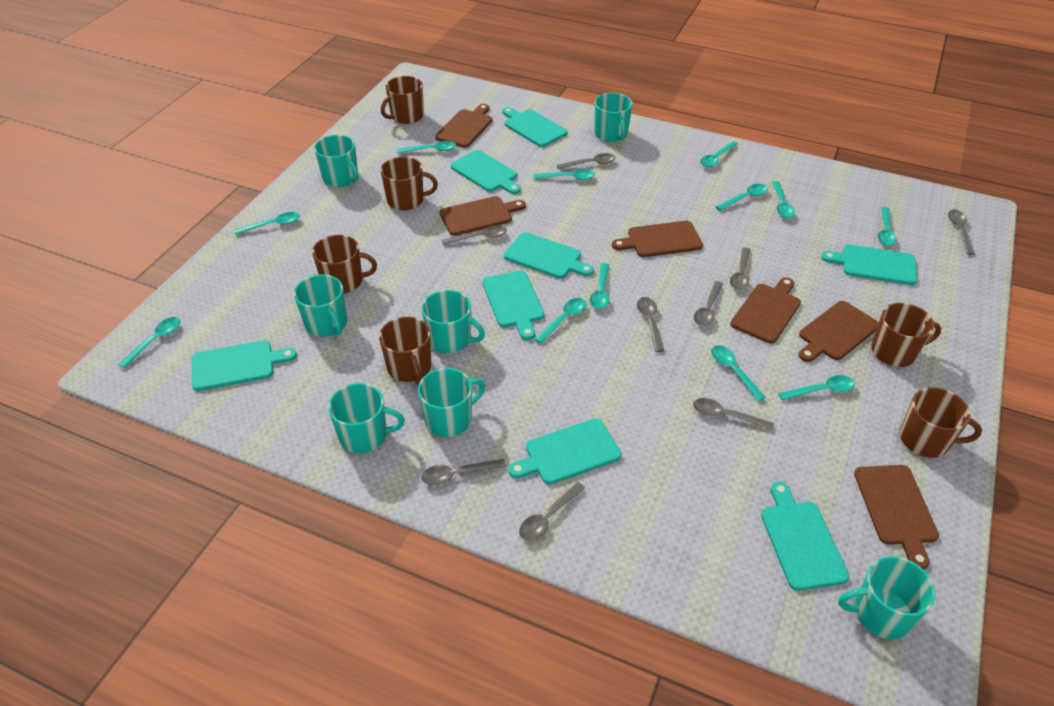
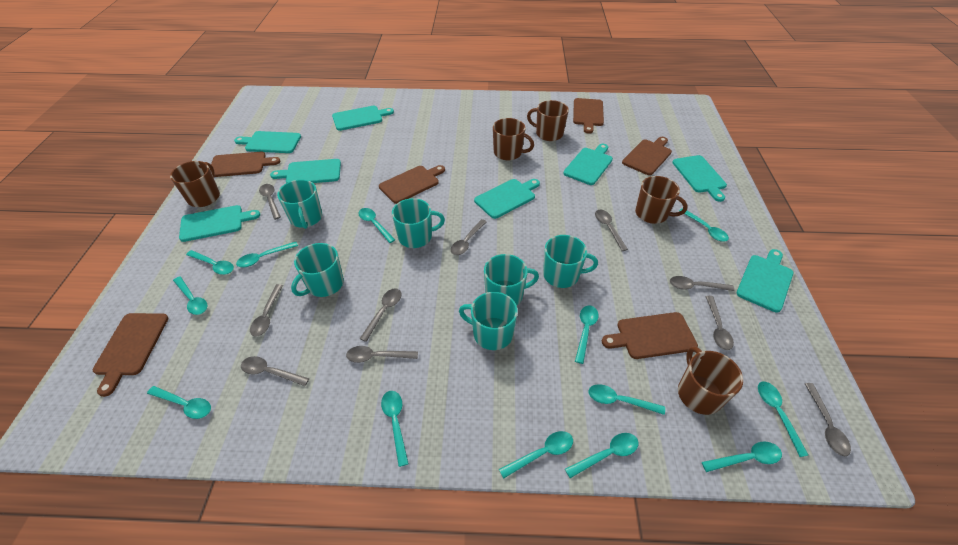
brown mug: [312,235,377,294] [379,317,431,384] [380,157,438,211] [381,76,424,124] [871,303,941,367] [900,387,982,458] = 6 -> [170,161,220,207] [493,118,534,160] [527,100,569,141] [635,176,688,224] [678,346,743,415] = 5
grey spoon: [421,459,506,485] [442,225,507,245] [519,482,585,541] [557,153,616,170] [637,297,664,352] [693,398,774,430] [694,281,723,326] [730,247,751,290] [948,209,975,255] = 9 -> [241,356,309,386] [250,284,283,337] [259,184,281,220] [346,346,418,363] [359,288,402,342] [451,219,486,255] [595,210,628,251] [670,276,734,291] [705,296,734,350] [805,383,851,456] = 10
turquoise mug: [294,274,347,337] [314,135,359,187] [328,383,405,453] [418,368,485,437] [421,290,485,353] [594,93,633,142] [838,556,935,639] = 7 -> [277,180,322,229] [291,243,344,297] [392,198,445,248] [459,292,518,350] [484,254,539,305] [543,235,598,288] = 6
turquoise spoon: [118,317,181,368] [234,212,300,235] [397,141,456,153] [533,169,595,180] [535,298,586,344] [590,263,609,309] [700,141,738,167] [711,345,766,402] [716,184,768,211] [772,181,795,218] [778,375,855,400] [878,207,897,246] = 12 -> [147,386,211,419] [173,276,207,315] [186,250,234,275] [236,242,298,267] [358,208,395,243] [381,391,409,467] [499,431,573,479] [565,433,638,478] [575,305,598,364] [588,384,665,415] [679,208,729,242] [702,442,782,472] [758,382,808,457] = 13

